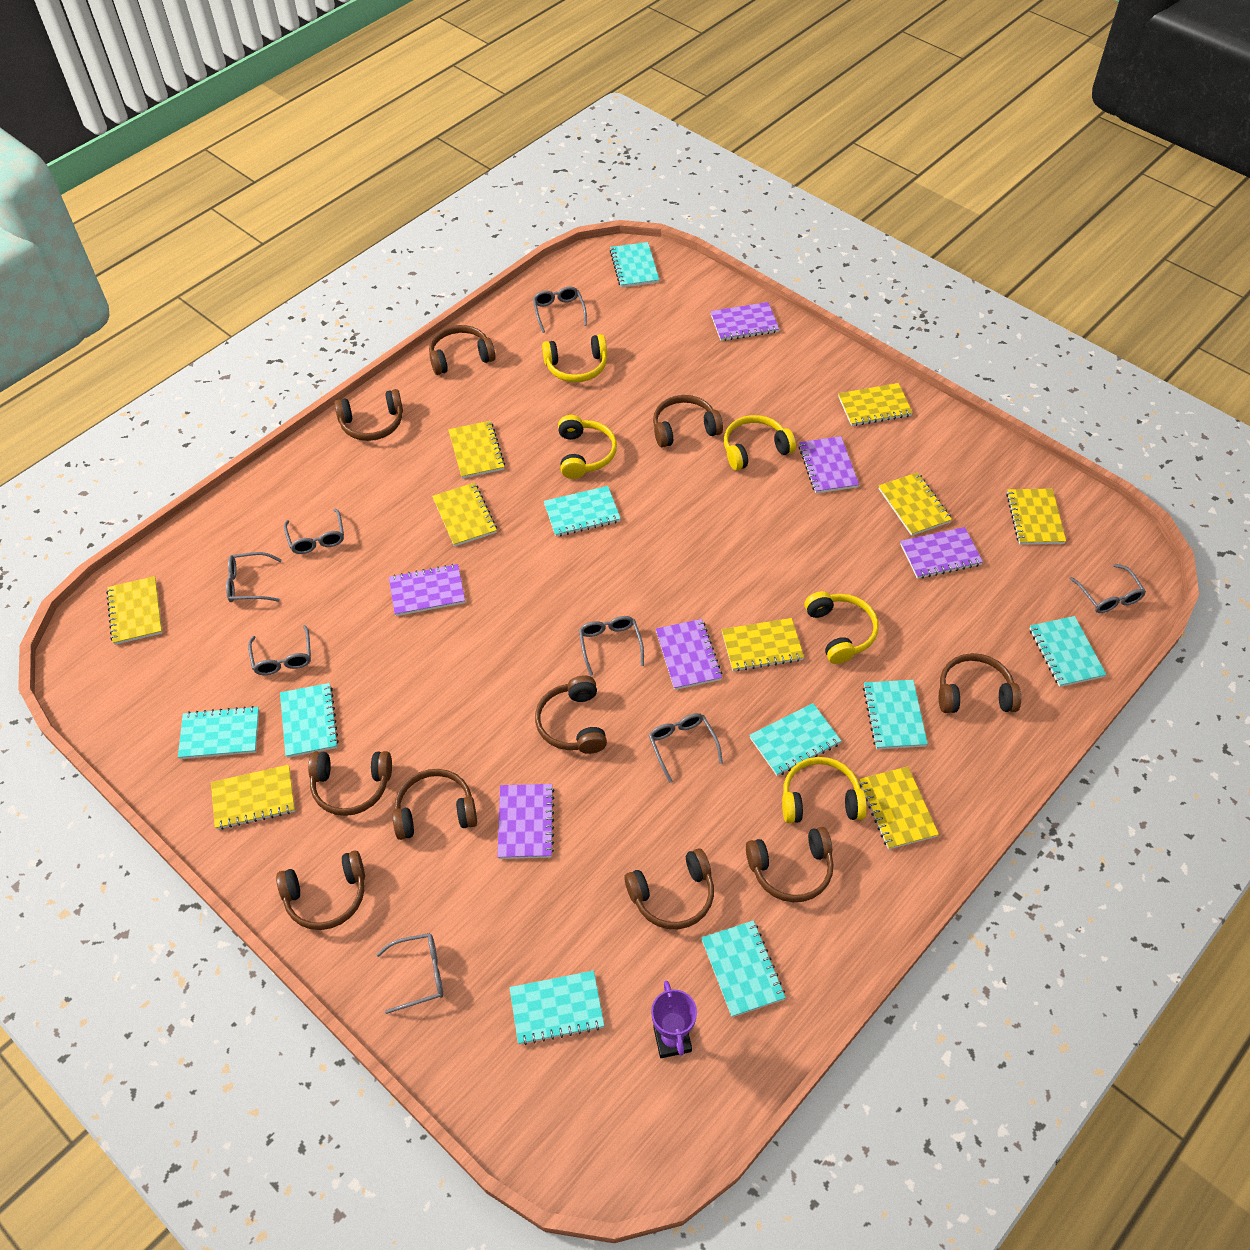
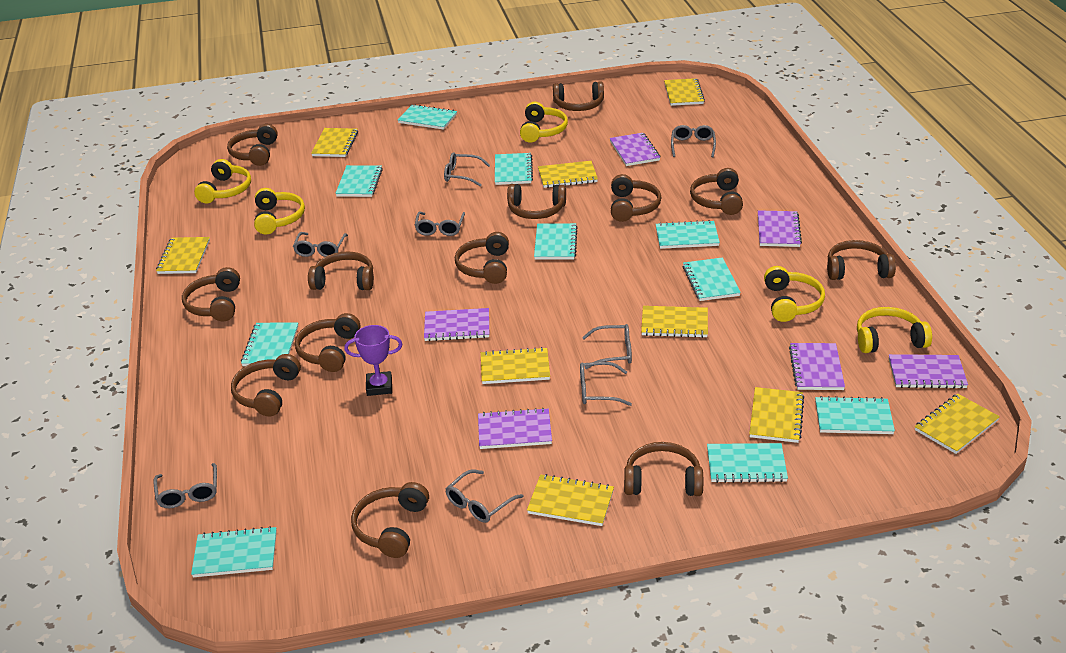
brown headphones: [276,850,365,930] [308,751,392,816] [334,389,403,441] [392,769,477,840] [429,325,496,375] [535,675,607,754] [624,848,714,929] [653,395,723,448] [746,827,834,902] [939,653,1021,713] = 10 -> [182,267,240,321] [227,124,278,166] [231,354,301,416] [295,313,360,372] [308,251,374,290] [351,482,429,558] [455,232,509,284] [507,184,566,219] [553,82,604,111] [611,174,661,222] [624,442,703,496] [690,168,743,215] [827,240,896,280] = 13
turquoise notebook: [178,706,259,759] [280,683,339,758] [509,970,604,1045] [544,486,621,537] [610,242,659,288] [701,920,786,1017] [749,703,841,776] [863,680,928,749] [1029,616,1107,687] = 9 -> [191,526,277,577] [241,323,298,366] [335,165,383,197] [398,104,457,130] [495,153,533,185] [534,223,578,260] [656,220,720,249] [683,257,741,301] [707,443,788,483] [815,396,895,434] = 10

